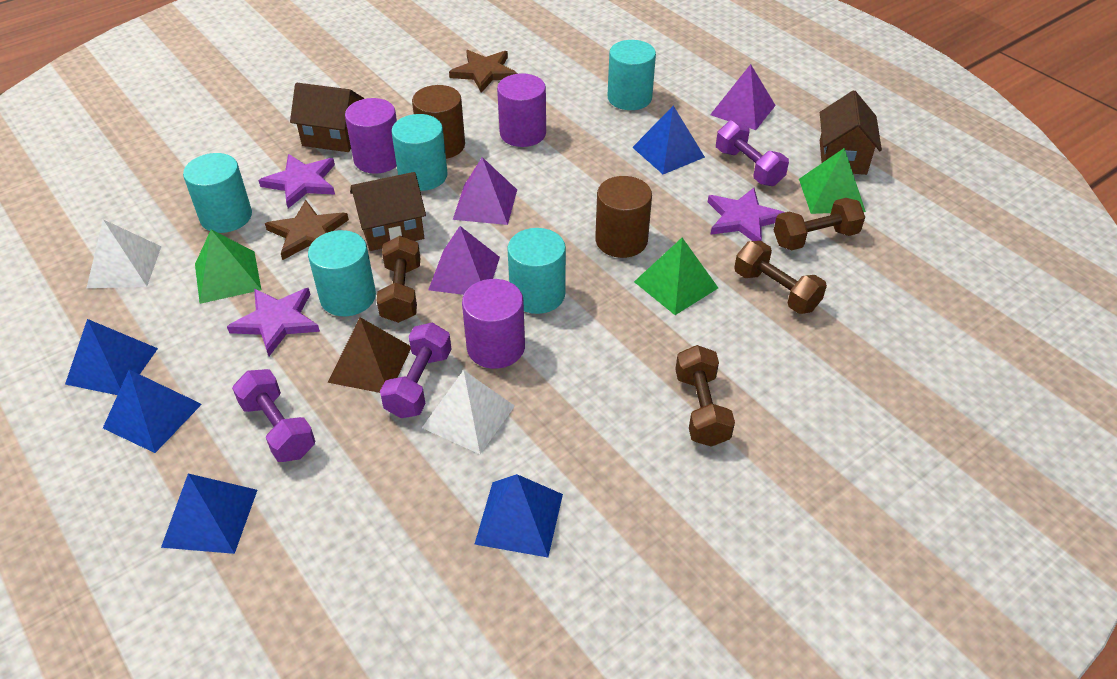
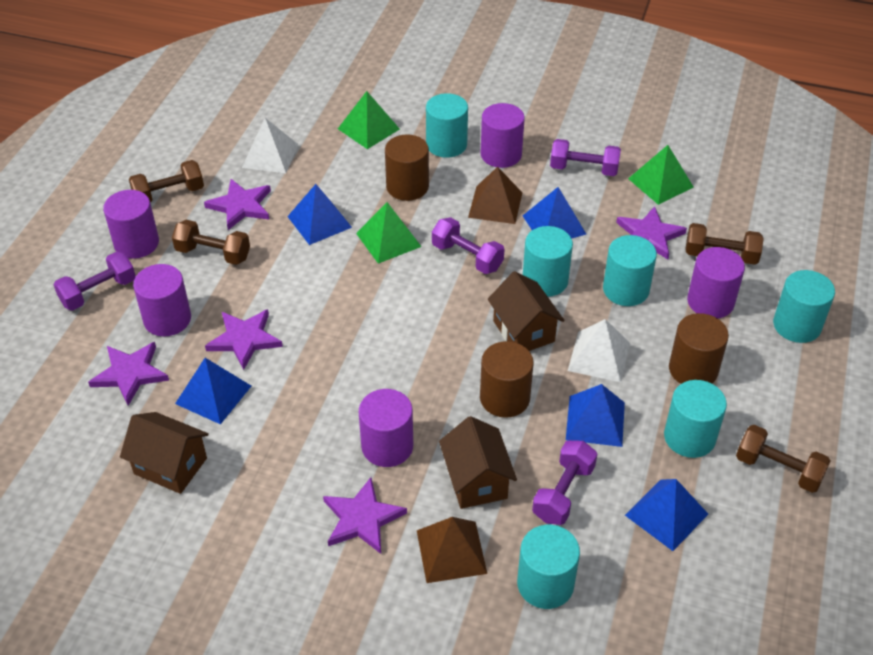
brown cylinder: [412,85,465,159] [595,176,652,258] = 2 -> [385,135,429,201] [480,341,534,418] [669,313,729,384] = 3
brown pyramid: [327,317,411,393] = 1 -> [417,517,487,583] [468,167,523,224] = 2
brown star: [265,200,349,260] [449,50,517,93] = 2 -> none = 0
purple cylinder: [345,98,397,174] [462,279,525,369] [497,73,546,147] = 3 -> [103,190,159,259] [133,264,191,336] [359,389,413,467] [480,103,525,168] [687,247,745,319] = 5
purple dumbbell: [232,369,315,462] [380,323,451,418] [716,120,789,186] = 3 -> [54,252,136,311] [432,217,504,274] [532,440,597,525] [550,139,621,176] = 4
purple pyramid: [428,226,500,295] [453,157,517,225] [710,64,776,130] = 3 -> none = 0
purple star: [227,288,320,356] [258,154,335,208] [708,188,785,241] = 3 -> [88,342,169,406] [204,179,271,230] [205,309,283,370] [323,477,407,554] [616,206,687,259] = 5
turquoise cylinder: [183,153,252,233] [308,230,376,316] [391,114,448,191] [507,228,566,314] [608,40,656,110] = 5 -> [426,93,468,158] [517,525,580,609] [523,226,573,297] [603,235,657,306] [664,380,727,458] [773,270,835,343] = 6

